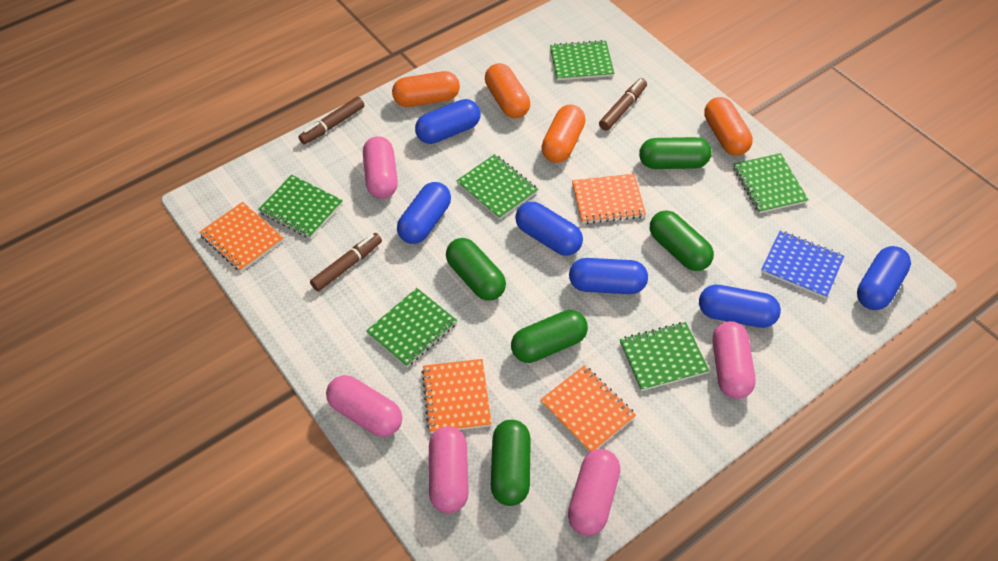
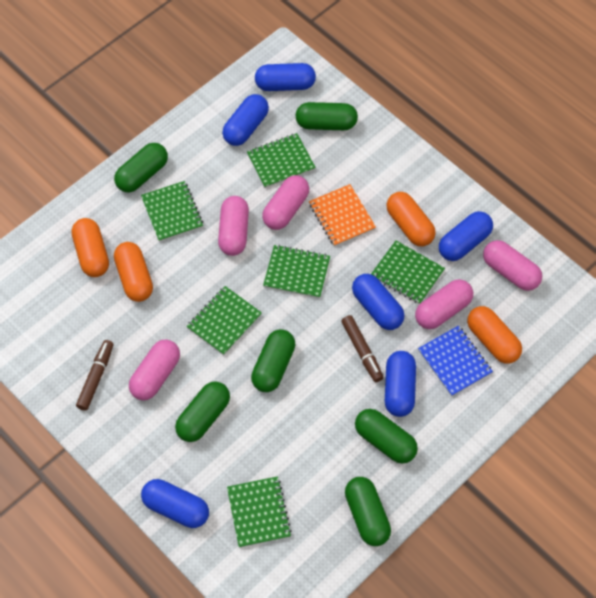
brown marker: [298,97,364,145] [310,233,382,291] [599,78,647,131] = 3 -> [76,340,114,411] [341,315,384,382] = 2
green capsule: [446,238,506,301] [491,420,531,506] [511,310,588,363] [639,137,712,169] [650,210,714,271] = 5 -> [114,143,168,192] [175,382,230,442] [251,329,295,392] [295,102,358,130] [345,477,391,546] [355,409,418,463] = 6
orange notebook: [199,202,284,272] [421,359,492,433] [540,365,636,452] [572,174,646,224] = 4 -> [309,184,376,247] = 1

